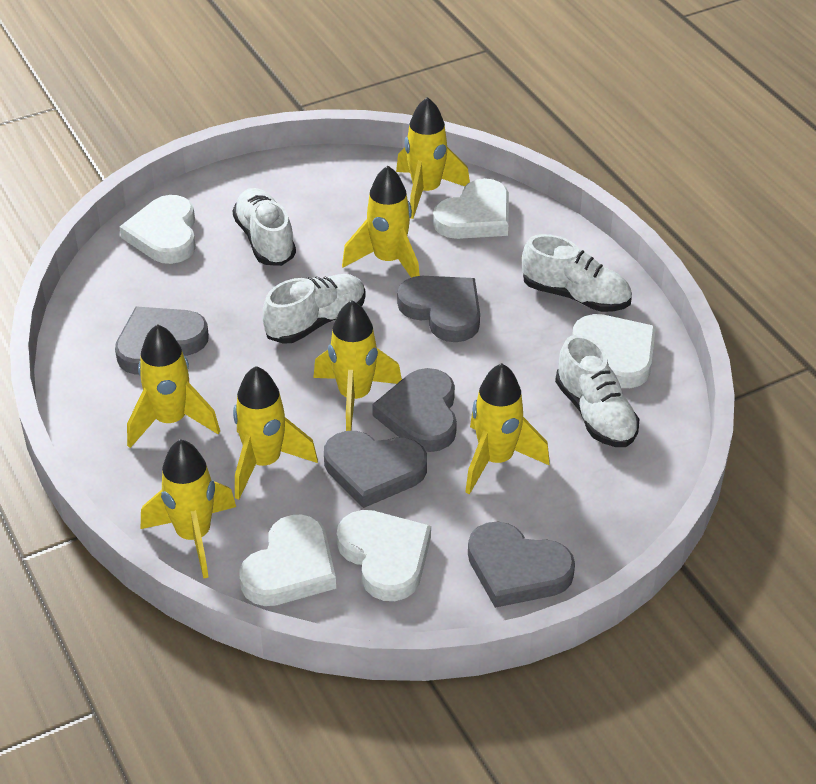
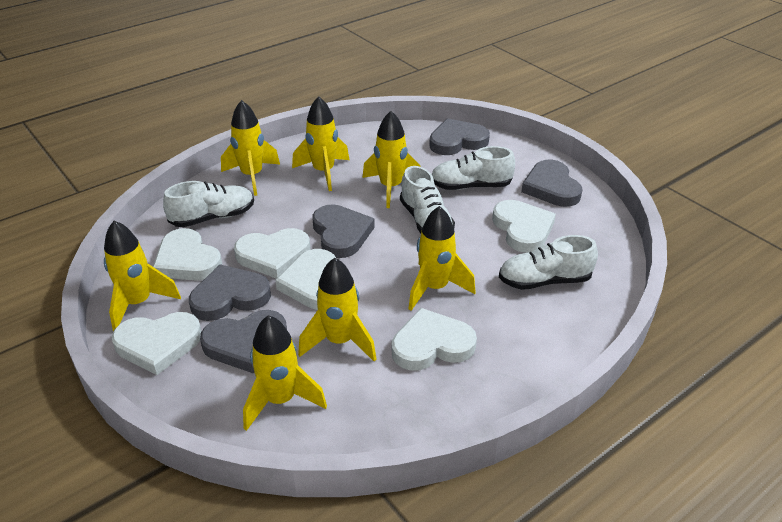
white heart: [120,195,196,264] [239,514,336,606] [337,510,431,601] [433,178,509,239] [572,314,656,388] = 5 -> [112,312,202,375] [153,228,222,281] [234,228,310,279] [275,249,337,310] [392,308,477,371] [492,200,556,253] = 6

